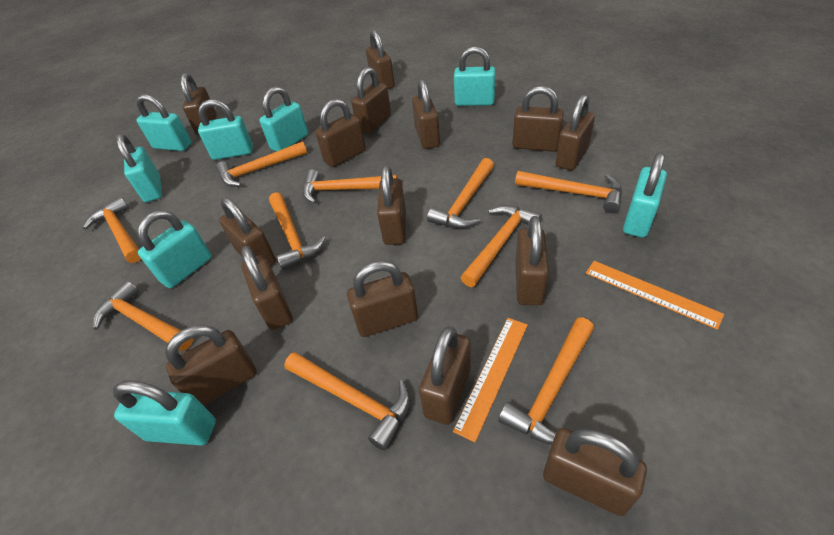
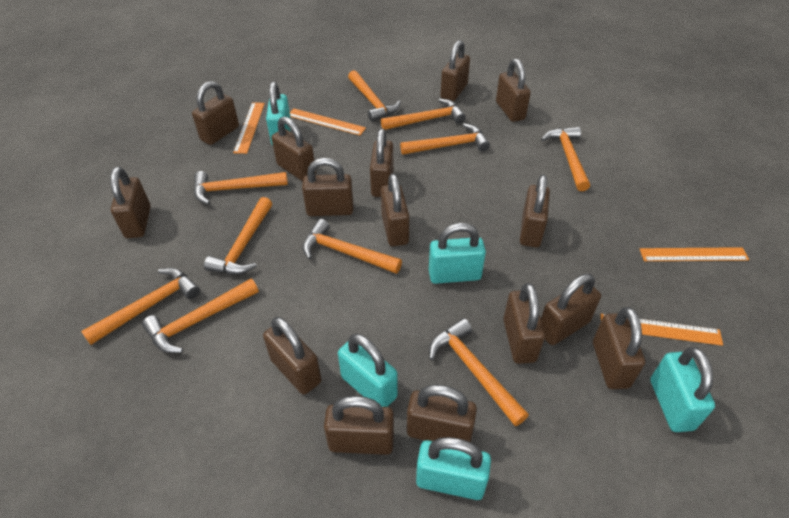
orange ruler: [453,318,528,442] [586,261,724,330] = 2 -> [233,102,265,154] [290,108,366,135] [601,314,723,346] [640,247,749,261] = 4
turquoise padlock: [113,380,216,446] [116,134,162,202] [136,94,192,151] [137,210,212,288] [198,99,253,160] [259,86,308,152] [454,46,496,106] [623,152,667,238] = 8 -> [266,82,291,145] [338,334,398,407] [416,437,491,500] [429,223,486,284] [650,347,715,432] = 5

